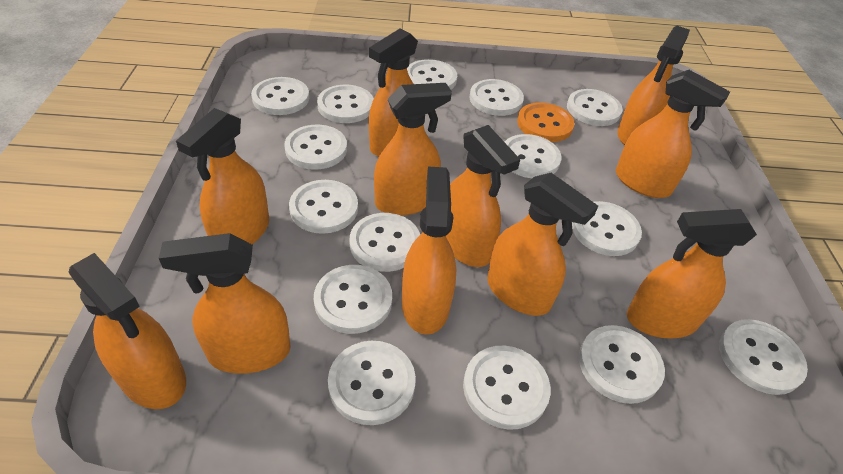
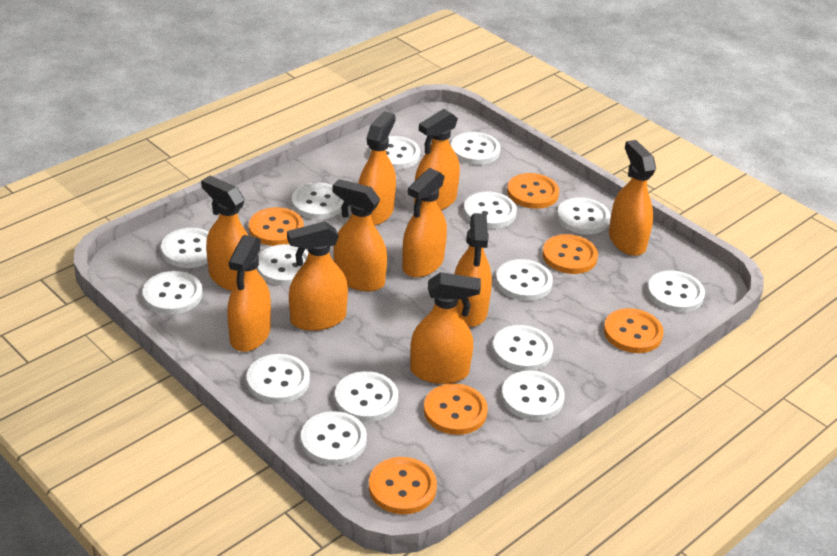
orange button: [517,102,575,142] = 1 -> [249,207,304,246] [369,457,437,514] [424,383,488,435] [507,173,559,209] [542,234,598,274] [604,308,664,353] = 6
orange spray bottle: [68,253,186,409] [159,233,291,374] [176,108,269,244] [369,28,418,157] [374,83,452,216] [402,167,456,335] [446,125,520,267] [487,173,598,316] [616,70,730,198] [617,26,690,145] [627,209,757,338] = 11 -> [201,175,249,291] [227,235,271,352] [287,221,348,331] [333,179,387,292] [358,111,396,226] [402,168,447,278] [410,272,481,384] [414,109,460,210] [454,213,492,327] [609,140,656,256] = 10

